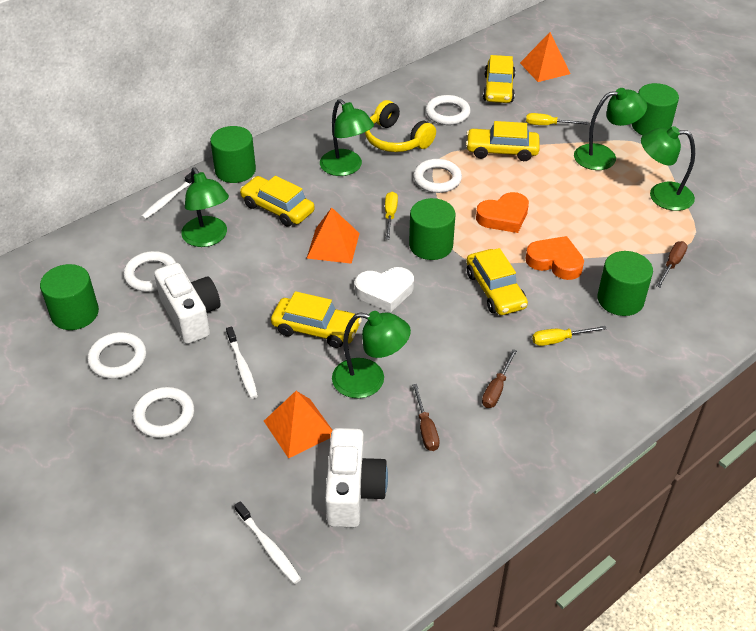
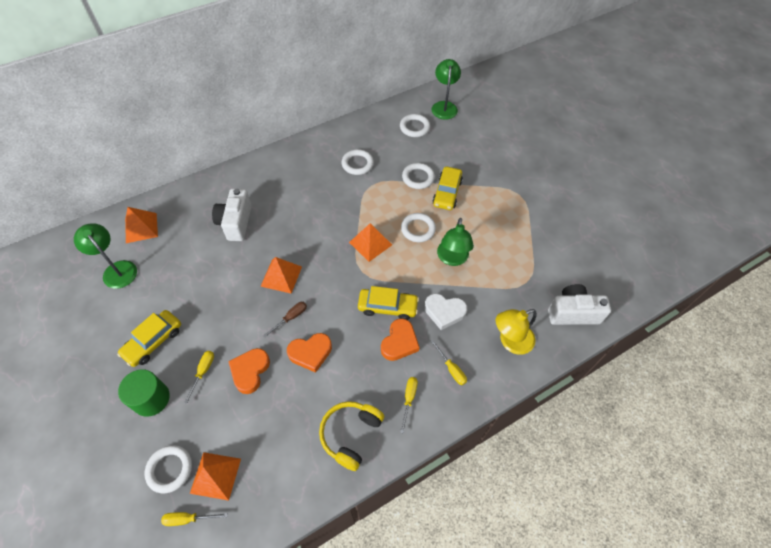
brown screwdriver: [412,384,440,451] [482,349,517,408] [656,241,687,287] = 3 -> [263,302,307,338] = 1
green cylinder: [40,264,99,330] [210,126,256,183] [409,198,456,260] [598,251,653,316] [632,83,679,135] = 5 -> [118,370,170,417] = 1
green lamp: [181,167,229,247] [320,99,374,176] [332,311,411,398] [574,88,647,170] [641,126,695,211] = 5 -> [74,223,137,289] [431,59,461,120] [437,218,474,266] = 3
orange heart: [476,192,529,233] [525,236,584,280] = 2 -> [228,348,270,394] [287,333,332,373] [381,318,420,361] = 3
orange pyramid: [264,391,332,459] [307,208,360,264] [520,32,570,82] = 3 -> [125,207,158,243] [190,452,241,501] [260,257,302,294] [349,223,392,262] = 4
white toothbrush: [141,173,191,220] [226,327,258,399] [234,501,301,584] = 3 -> none = 0
yellow car: [240,176,315,227] [271,291,362,348] [466,121,540,161] [467,248,528,315] [483,55,515,103] = 5 -> [117,310,181,367] [358,286,419,320] [432,166,463,210] = 3
yellow lamp: none = 0 -> [496,309,537,355] = 1
yellow screwdriver: [385,192,398,239] [526,113,588,125] [532,326,607,346] = 3 -> [161,512,228,526] [184,351,214,404] [400,377,418,434] [431,340,467,385] = 4

